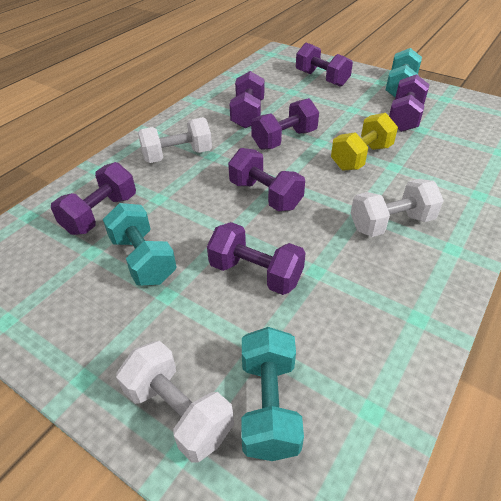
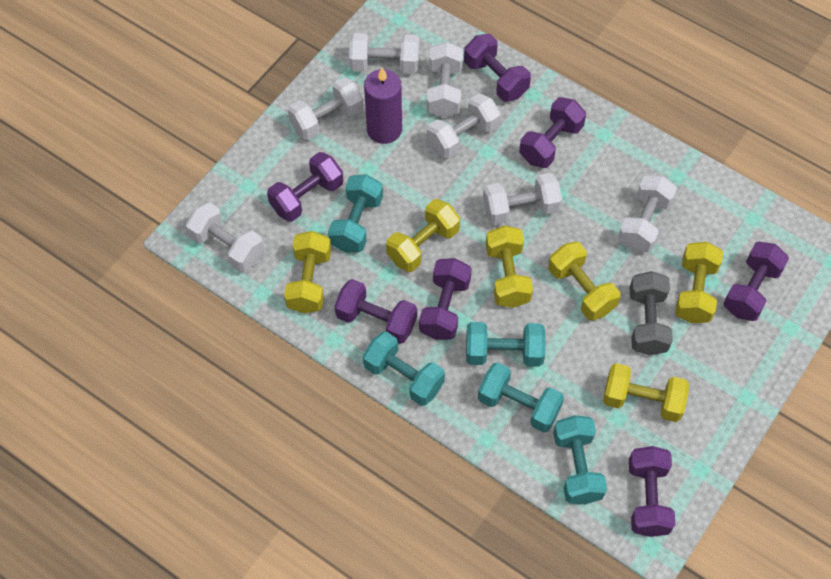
grey dumbbell: none = 0 -> [630,271,673,355] = 1
purple candle: none = 0 -> [364,67,402,144] = 1
turquoise dumbbell: [103,203,177,285] [241,327,304,461] [386,48,422,97] = 3 -> [328,174,383,253] [363,331,445,406] [466,322,546,366] [478,362,564,432] [553,415,607,504] = 5
white dumbbell: [116,341,234,463] [138,117,212,163] [350,179,444,237] = 3 -> [186,202,264,272] [288,77,364,140] [349,33,419,73] [427,42,463,118] [427,93,501,159] [483,173,562,225] [618,175,677,252] = 7
yellow dumbbell: [331,113,398,170] = 1 -> [284,231,331,313] [386,199,460,272] [486,226,533,308] [548,242,620,320] [603,363,689,422] [675,242,723,323] = 6

